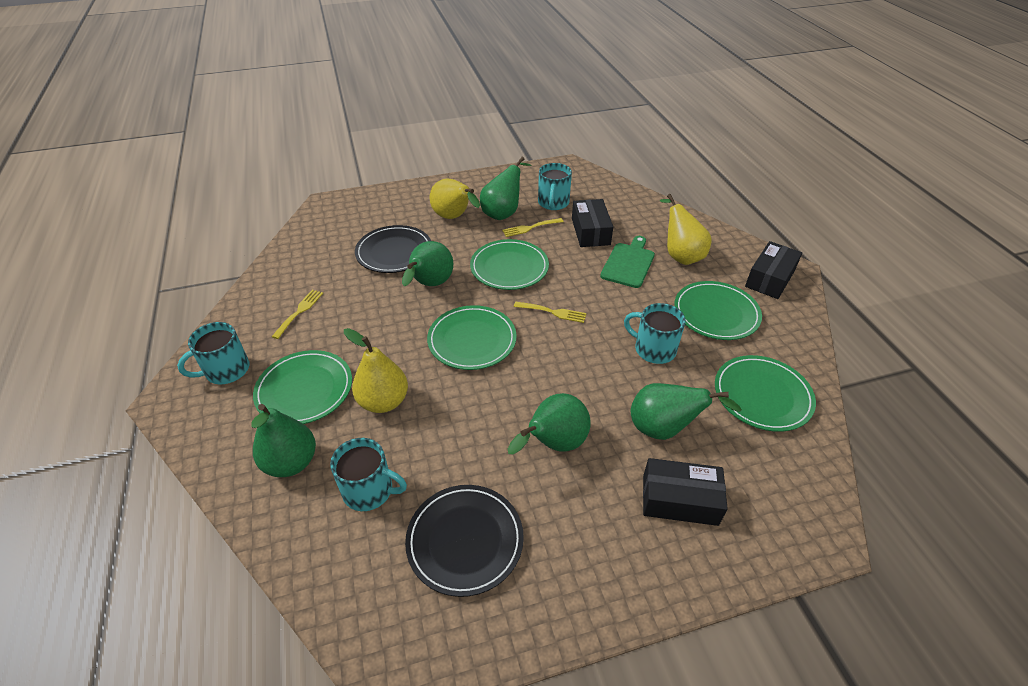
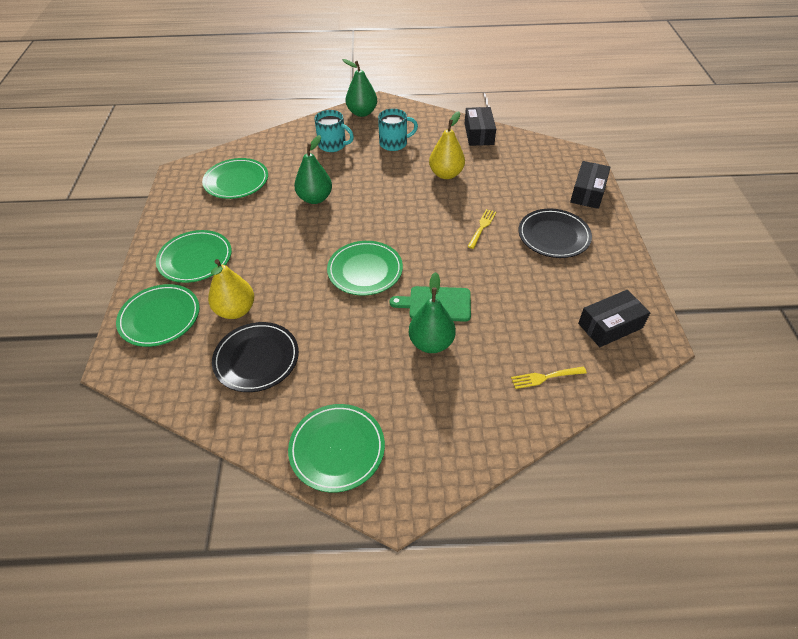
green pear: [251,404,316,477] [402,241,453,286] [480,157,531,220] [508,393,590,455] [631,383,742,440] = 5 -> [294,135,332,204] [342,59,377,117] [409,272,456,353] = 3
turquoise mug: [177,322,249,385] [330,438,407,511] [538,163,572,210] [624,303,686,364] = 4 -> [314,110,354,152] [378,109,418,151] = 2
yellow fork: [272,290,323,339] [502,218,564,237] [514,301,586,323] = 3 -> [467,209,496,249] [511,366,587,389] = 2
yellow pear: [344,328,408,413] [430,179,480,219] [660,194,711,265] = 3 -> [208,259,254,319] [429,111,465,179] = 2

